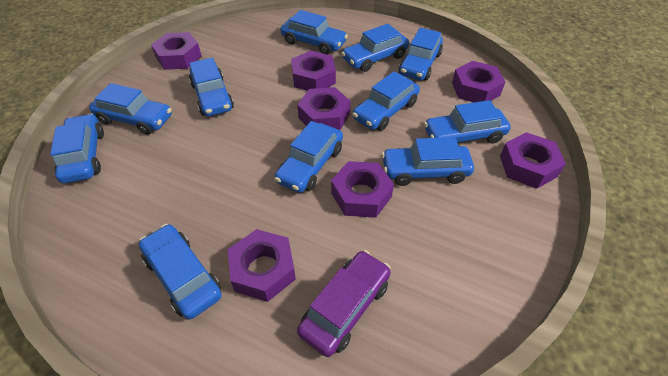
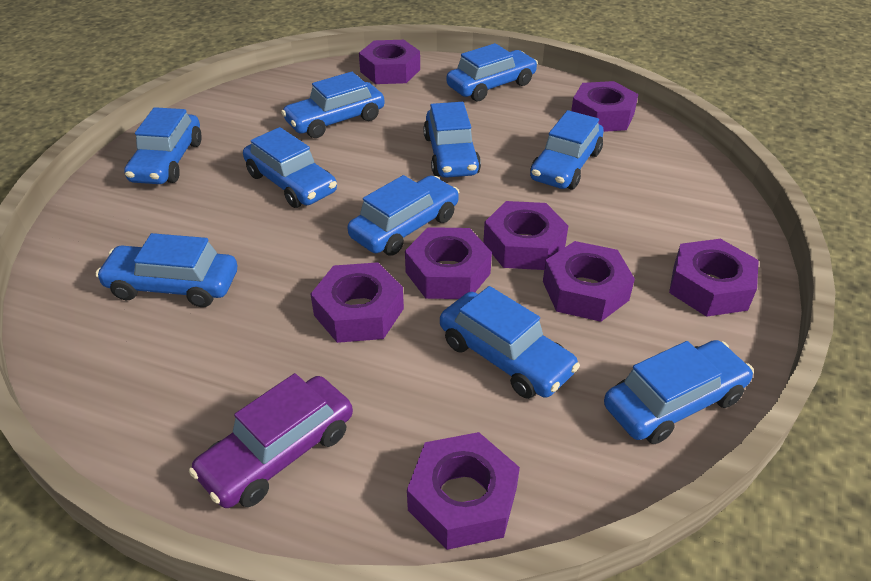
blue car: [50,114,104,183] [89,83,172,135] [139,224,222,319] [189,58,234,116] [274,121,343,193] [280,10,348,54] [341,24,409,72] [352,71,420,131] [382,137,474,186] [399,28,443,81] [424,100,511,143] = 11 -> [96,233,237,307] [124,107,202,184] [243,127,337,208] [281,72,385,138] [348,175,459,256] [423,102,481,178] [440,286,580,399] [446,43,538,101] [530,110,604,189] [604,340,754,444] = 10
purple nut: [151,32,202,70] [228,229,296,302] [291,51,336,91] [297,87,351,130] [331,161,394,218] [452,61,505,102] [500,132,566,189] = 7 -> [311,262,404,343] [359,40,420,84] [405,227,492,299] [407,432,520,550] [483,201,568,270] [543,241,635,322] [571,81,638,132] [669,239,759,317] = 8

